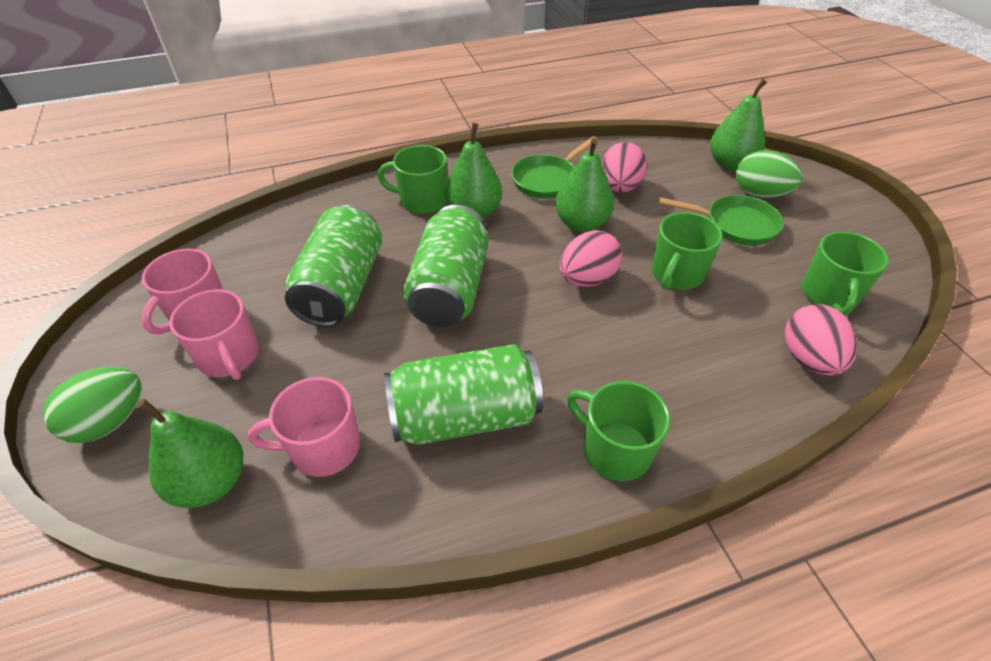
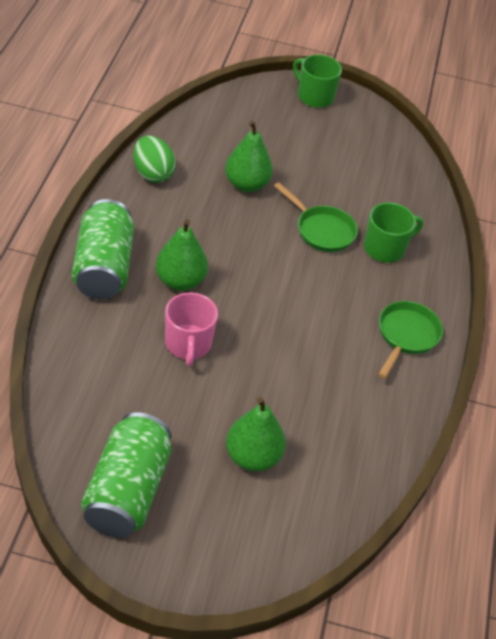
green can: [285,205,382,327] [384,344,543,445] [403,205,488,327] = 3 -> [72,199,134,299] [81,412,172,538] = 2
green egg: [43,367,142,443] [736,150,802,198] = 2 -> [133,136,176,183] = 1
green mug: [377,145,447,214] [567,381,670,481] [651,212,723,290] [801,231,889,316] = 4 -> [293,55,342,108] [364,203,423,263] = 2
green pear: [136,399,243,508] [445,123,502,219] [555,138,614,232] [710,79,767,170] = 4 -> [156,219,208,291] [225,121,273,192] [226,397,286,472] = 3
pink egg: [560,230,622,287] [601,142,647,192] [785,304,857,376] = 3 -> none = 0
pink mug: [141,249,223,334] [169,289,259,380] [248,377,360,477] = 3 -> [165,292,218,366] = 1

